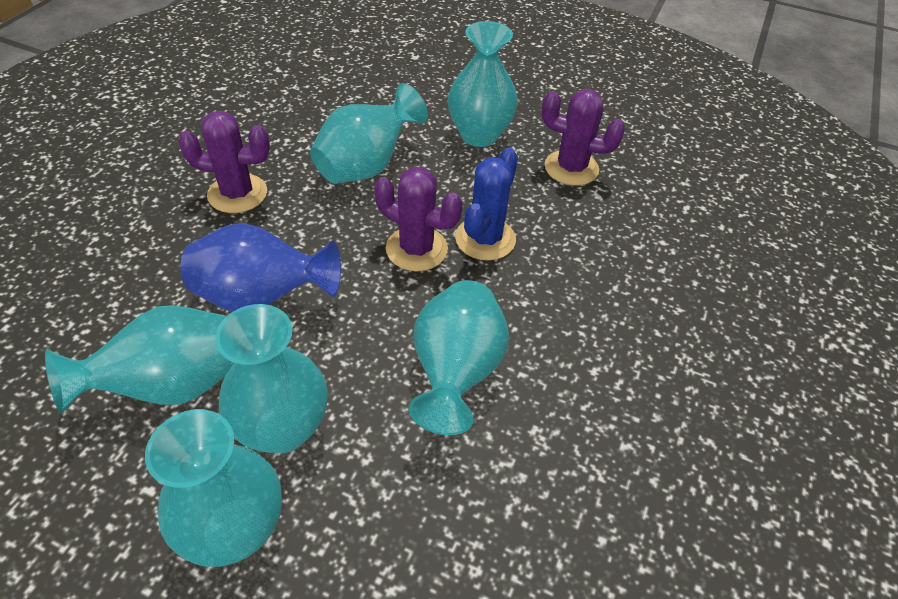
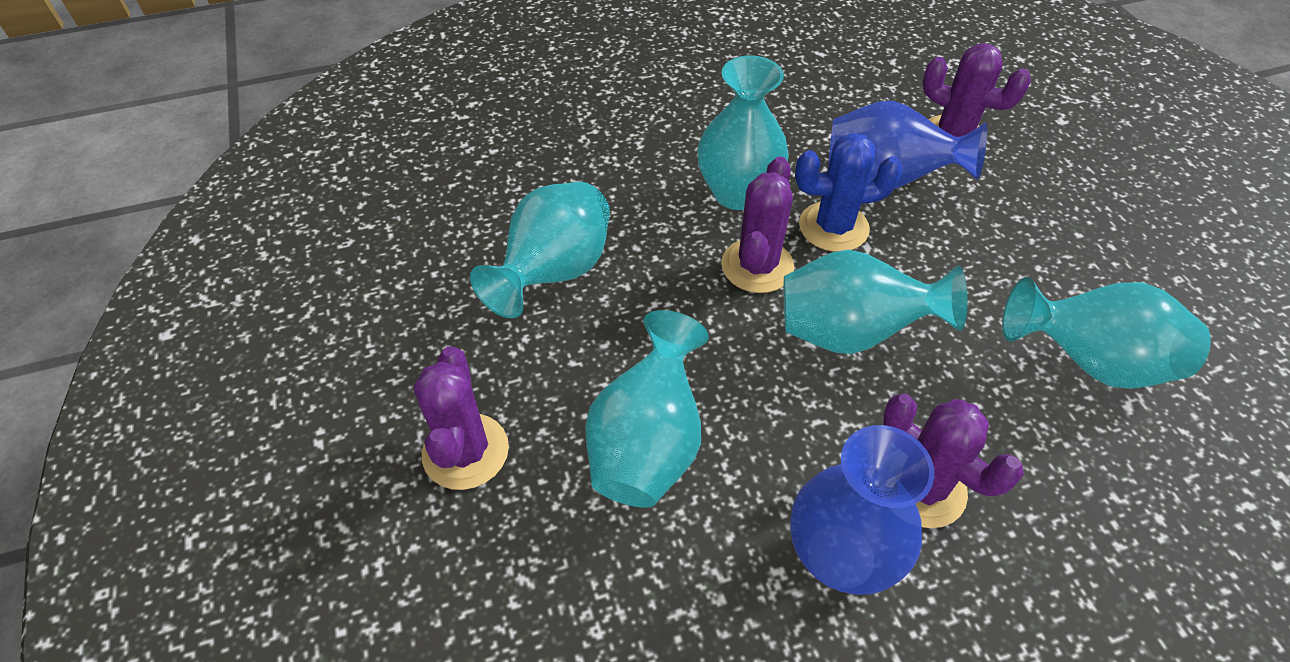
blue vase: [180,223,341,312] = 1 -> [790,425,934,595] [829,101,987,189] = 2
purple cactus: [178,111,270,213] [374,167,463,271] [542,89,625,186] = 3 -> [414,346,509,490] [721,156,794,293] [883,394,1024,528] [923,43,1031,137] = 4
turquoise vase: [45,305,234,414] [145,409,282,567] [215,304,328,453] [310,83,428,184] [409,280,509,435] [448,21,518,147] = 6 -> [470,182,610,318] [585,310,709,508] [697,55,789,210] [784,250,968,354] [1002,277,1211,389] = 5

